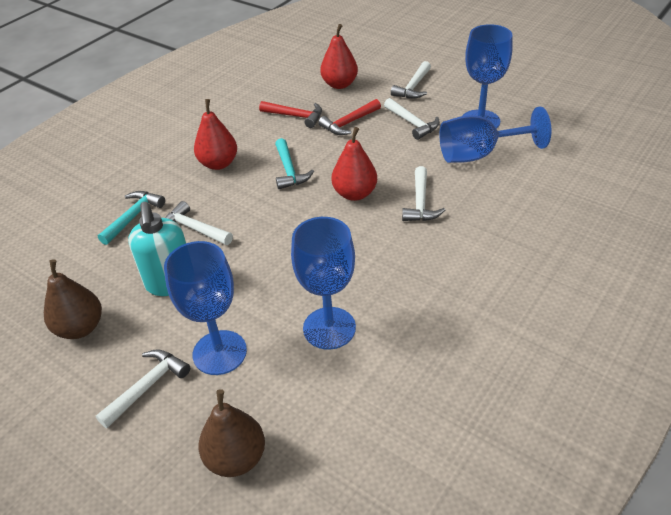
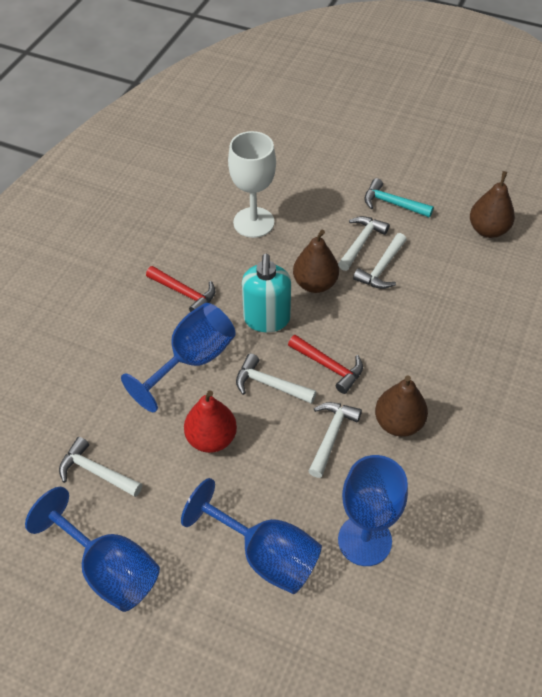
brown pear: [44,259,102,339] [198,389,265,477] = 2 -> [293,230,339,293] [375,376,428,437] [470,171,515,238] = 3
red pear: [194,99,237,170] [320,24,358,89] [331,127,377,201] = 3 -> [184,390,237,453] = 1
turquoise hammer: [98,191,165,245] [275,138,314,189] = 2 -> [364,178,434,217] = 1
white goblet: none = 0 -> [228,131,276,238] = 1

